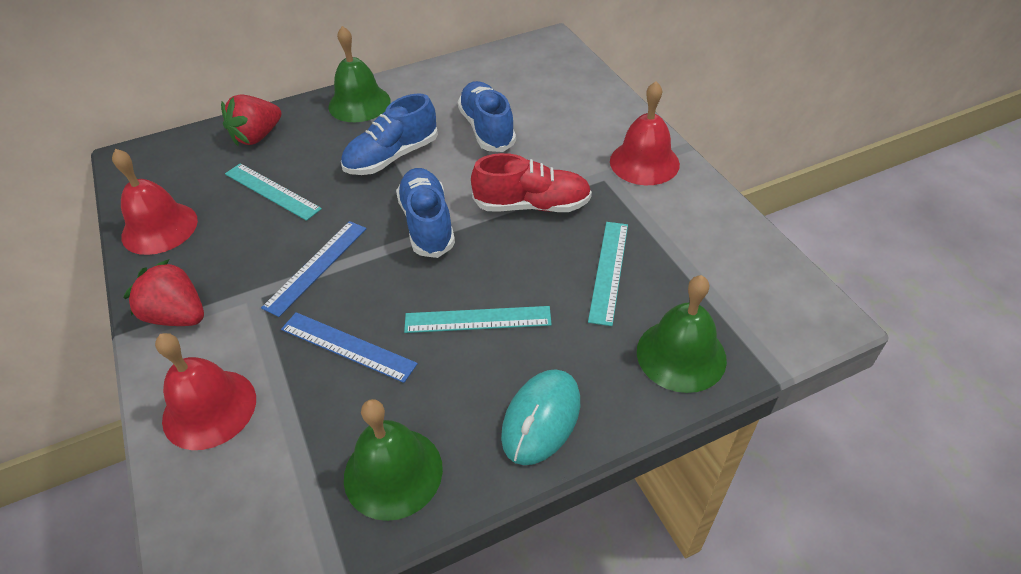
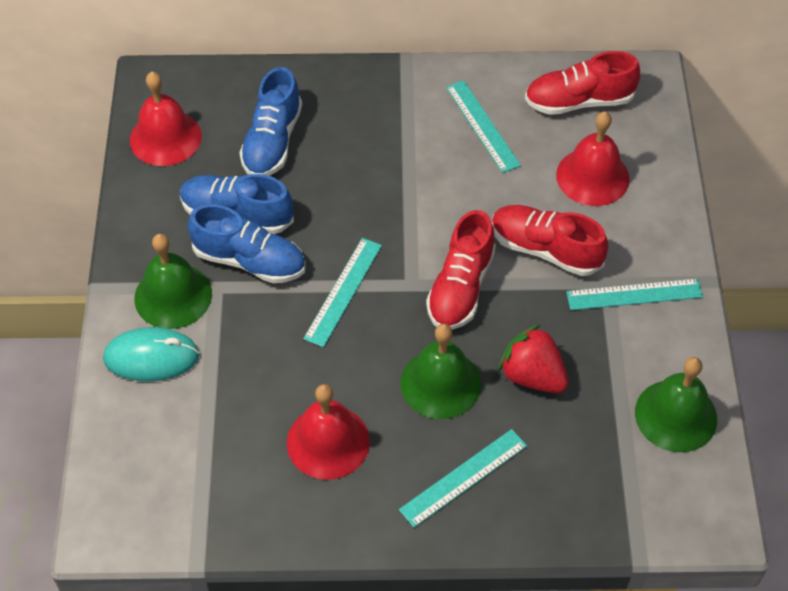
blue ruler: [261,221,366,317] [281,312,418,383] = 2 -> none = 0
red shoe: [471,153,592,212] = 1 -> [426,210,496,330] [492,205,608,276] [525,51,640,115] = 3
red strawberry: [123,259,204,326] [221,94,282,146] = 2 -> [498,324,569,393] = 1
turquoise ruler: [225,163,322,221] [404,306,552,333] [588,222,628,326] = 3 -> [303,238,382,347] [399,429,527,528] [446,80,521,173] [566,278,703,310] = 4

